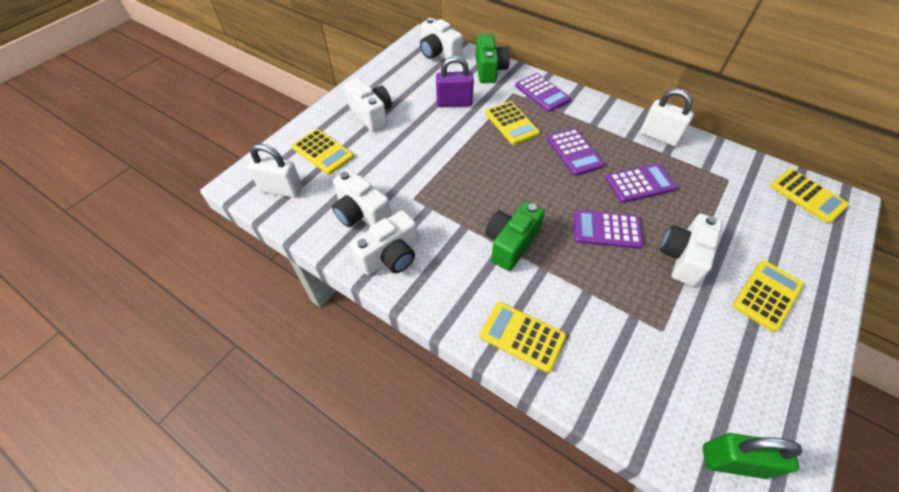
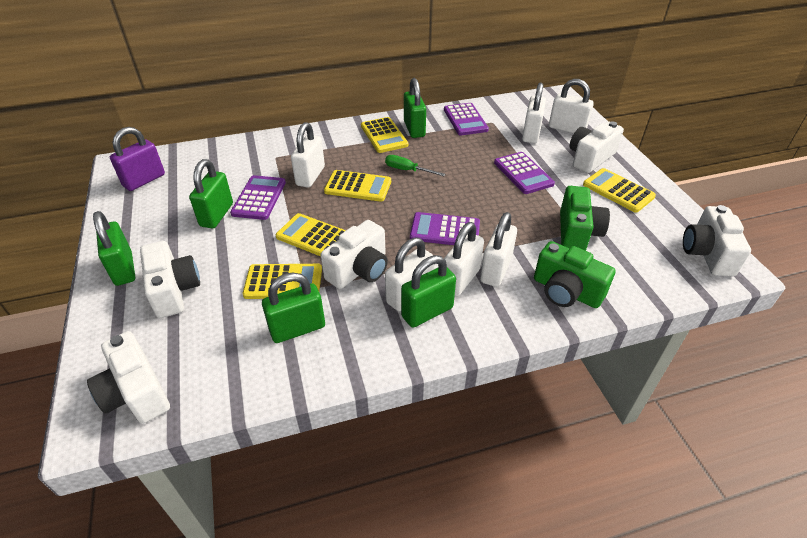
green padlock: [703,433,802,479] = 1 -> [93,211,135,286] [189,159,233,228] [262,272,325,343] [401,255,456,328] [404,78,426,138] = 5
green screwdriver: none = 0 -> [385,155,445,176] = 1
white padlock: [247,144,302,198] [641,89,694,146] = 2 -> [291,122,325,188] [385,238,434,311] [444,222,484,297] [480,212,517,287] [522,83,546,143] [549,79,594,134] = 6

